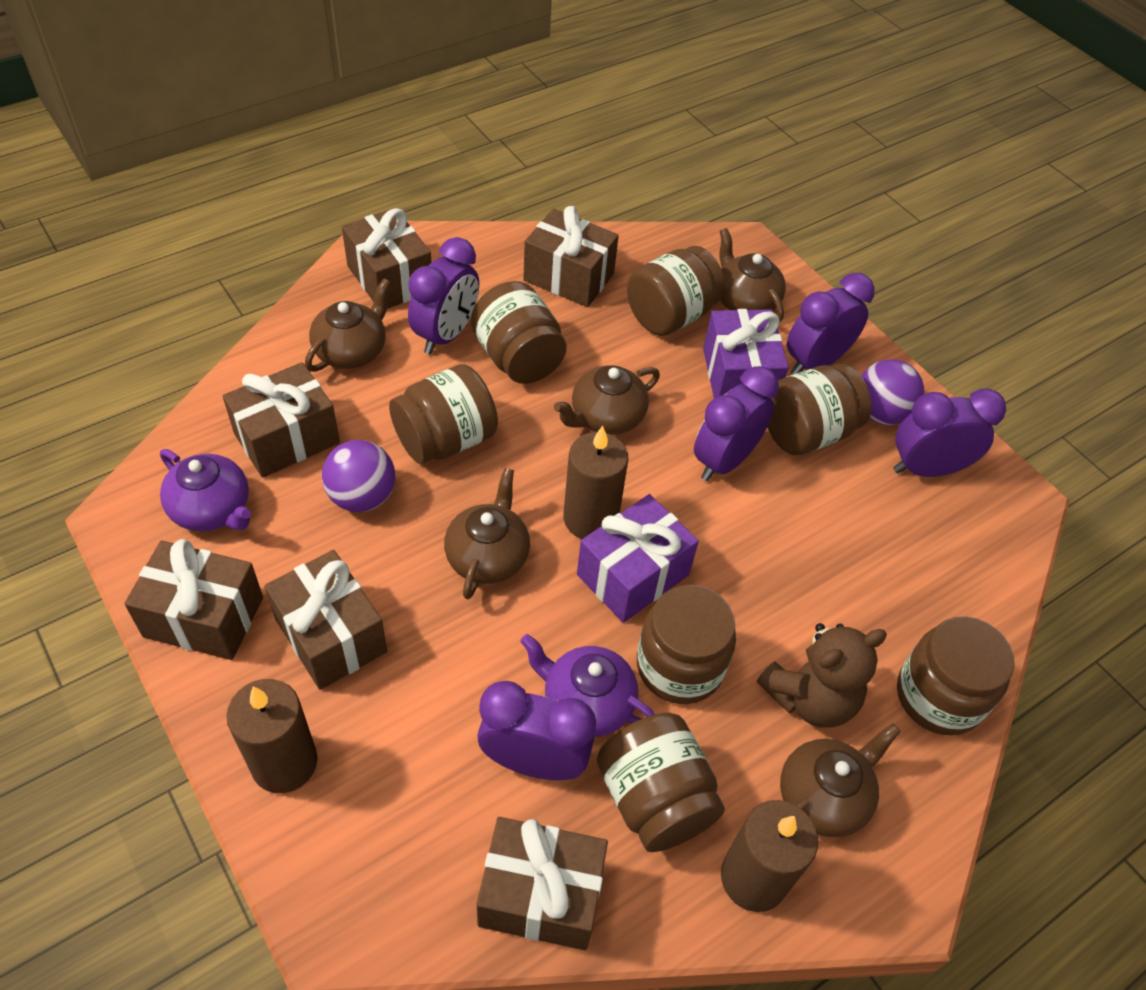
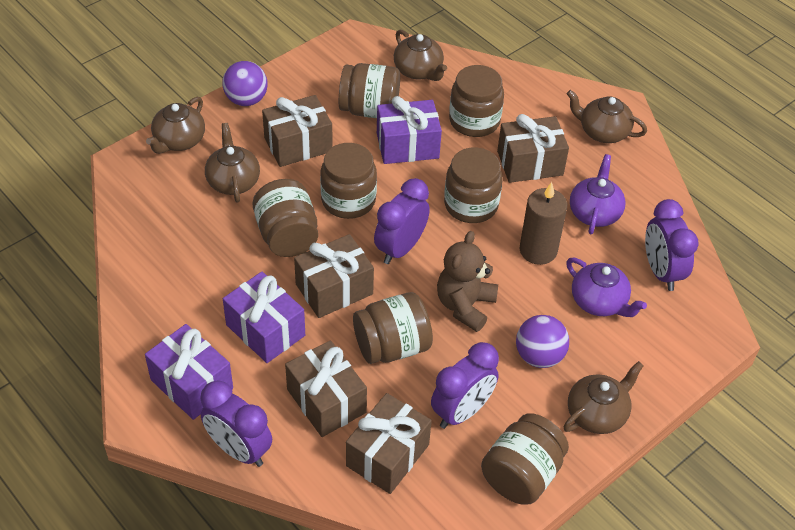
brown candle: [226,679,318,793] [563,426,628,539] [721,800,818,912] = 3 -> [520,182,567,265] = 1
brown gift: [124,539,263,660] [223,362,340,478] [264,550,387,690] [342,208,432,309] [477,817,608,950] [523,206,619,307] = 6 -> [262,95,333,167] [285,340,367,437] [294,234,374,318] [346,393,432,494] [497,114,569,183] = 5
purple clock: [408,237,479,354] [477,681,596,780] [694,366,779,481] [787,273,875,375] [893,388,1006,477] = 5 -> [201,381,272,467] [374,178,430,264] [431,342,499,429] [645,199,698,291] = 4
purple gift: [577,494,699,623] [703,309,788,398] = 2 -> [145,324,233,420] [223,272,305,363] [377,96,442,164] = 3

